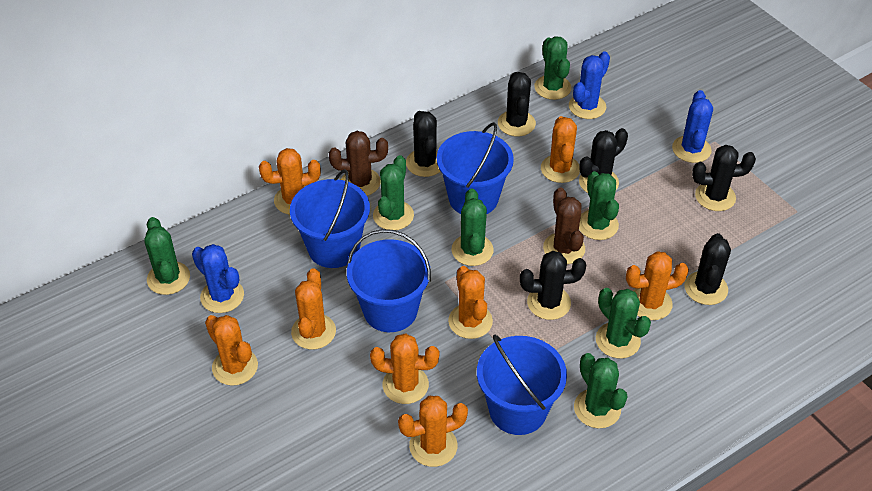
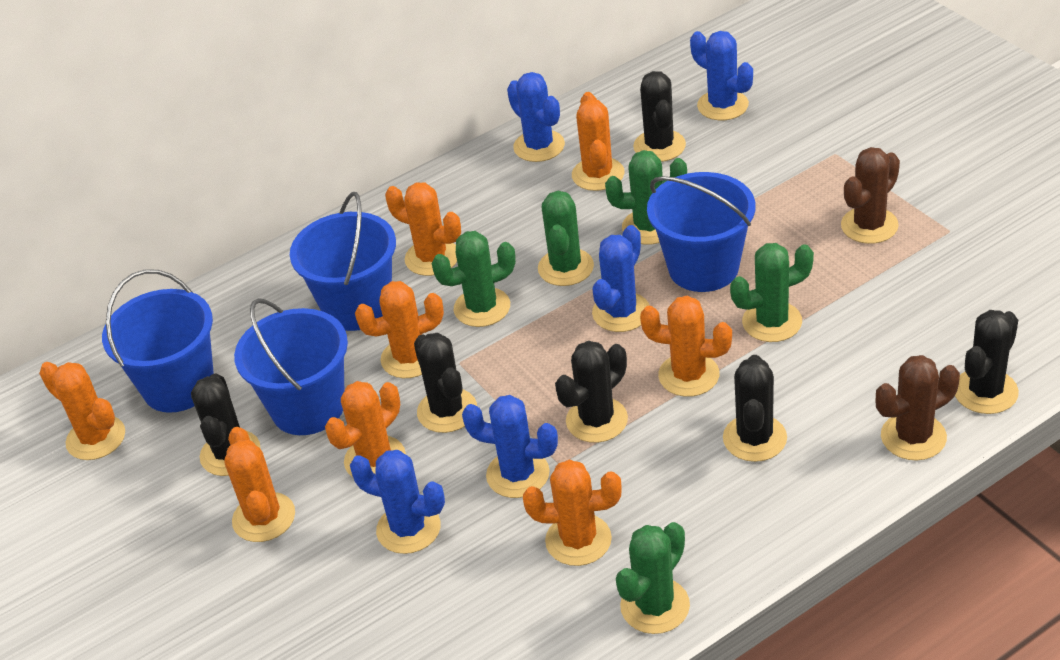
blue cactus: [192,244,244,313] [569,51,610,119] [672,90,713,163] = 3 -> [350,450,445,554] [462,395,558,498] [507,72,565,162] [592,225,650,332] [690,31,753,120] = 5
green cactus: [144,217,190,295] [373,155,414,230] [451,188,494,266] [534,36,571,100] [574,353,628,428] [579,171,619,240] [596,288,651,359] = 7 -> [432,231,516,327] [538,191,594,286] [605,150,687,245] [616,522,690,634] [730,243,814,342] = 5

